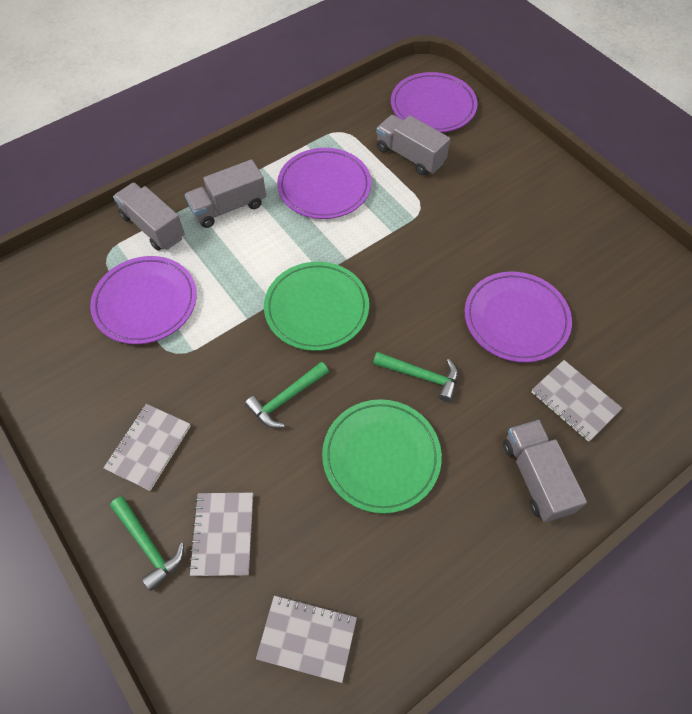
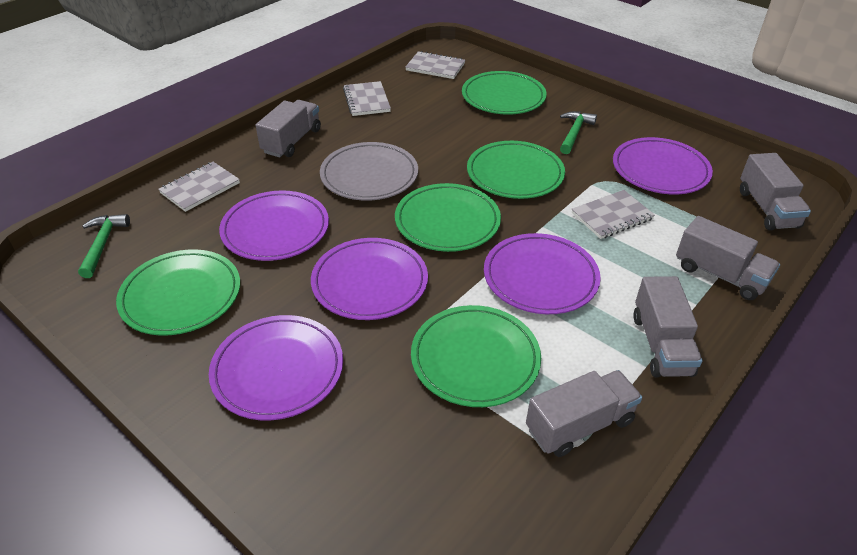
green hammer: [110,496,184,591] [245,362,329,428] [373,352,458,402] = 3 -> [78,214,130,278] [560,111,597,154] = 2
green plate: [264,262,369,351] [322,399,442,514] = 2 -> [116,249,240,336] [395,183,501,252] [411,305,541,407] [462,71,547,115] [467,141,565,199] = 5
grey plate: none = 0 -> [320,142,418,201] = 1
grey truck: [113,183,185,251] [185,159,266,228] [376,115,450,175] [503,420,587,522] = 4 -> [256,100,321,157] [526,370,642,457] [633,276,702,377] [676,216,780,300] [740,153,811,231] = 5
purple plate: [90,256,197,344] [277,148,371,219] [391,72,478,133] [465,271,572,363] = 4 -> [209,315,343,420] [219,190,329,261] [311,238,428,320] [484,233,601,314] [613,137,713,195] = 5

